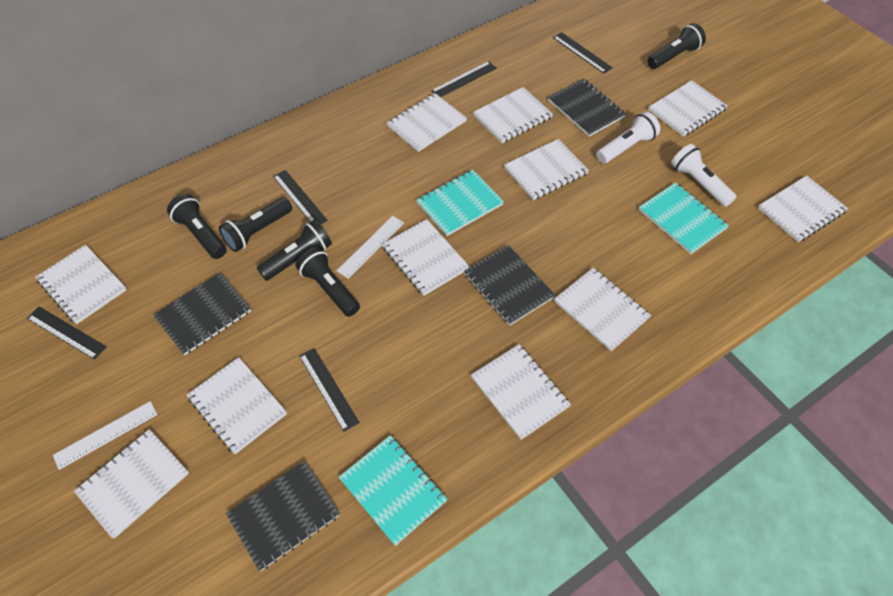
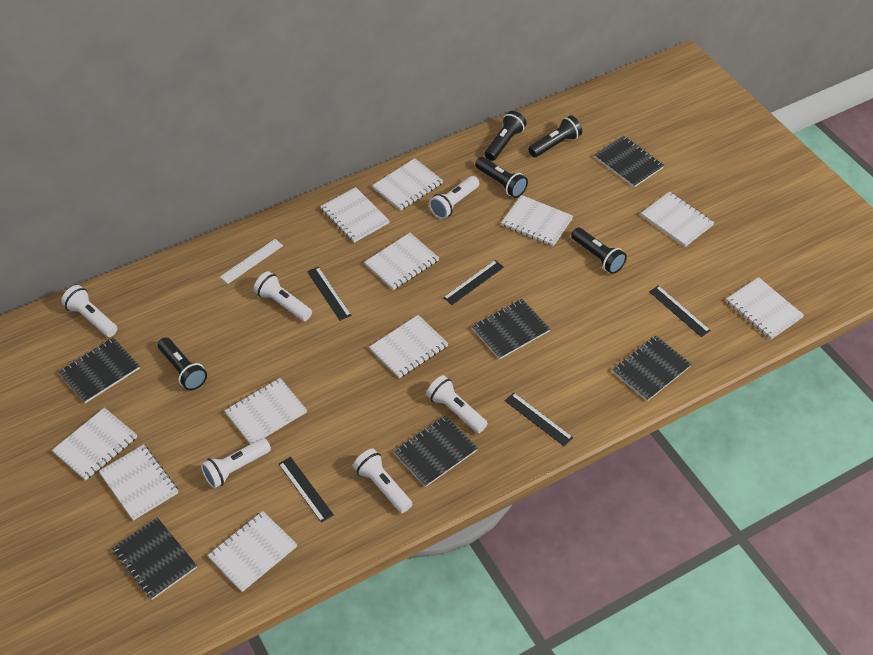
black notebook: [153,273,252,355] [226,461,340,571] [464,245,555,325] [548,78,626,137] = 4 -> [58,338,140,403] [112,517,197,600] [394,415,478,487] [472,299,550,359] [594,136,664,187] [612,336,692,401] = 6
turquoise notebook: [339,435,447,546] [416,170,504,236] [639,182,729,254] = 3 -> none = 0
white flashlight: [596,112,660,164] [671,144,736,207] = 2 -> [61,285,117,337] [201,438,271,489] [254,271,312,321] [353,448,412,513] [426,375,488,433] [429,176,479,219] = 6
white ruler: [53,401,158,470] [337,216,404,279] = 2 -> [220,239,283,284] = 1

